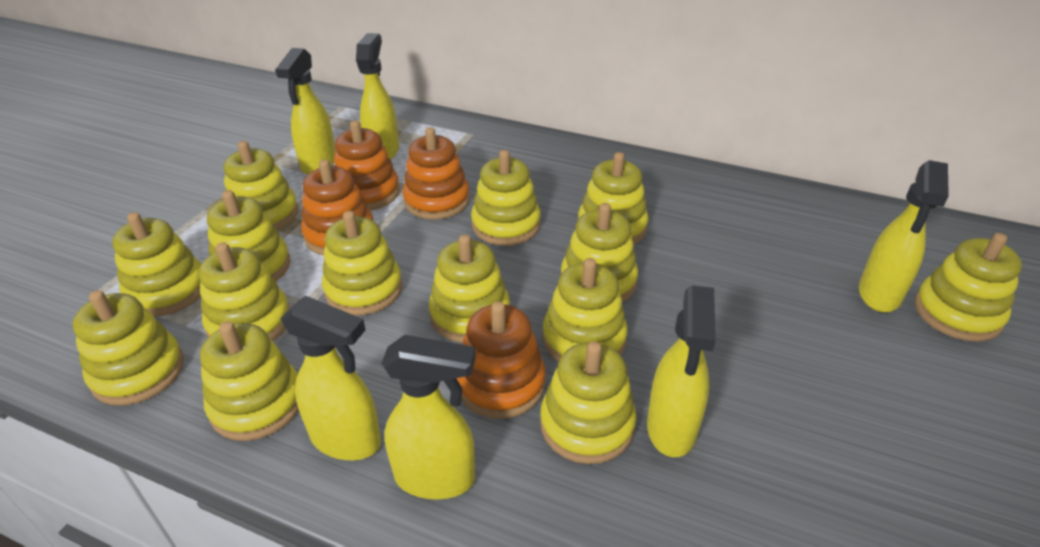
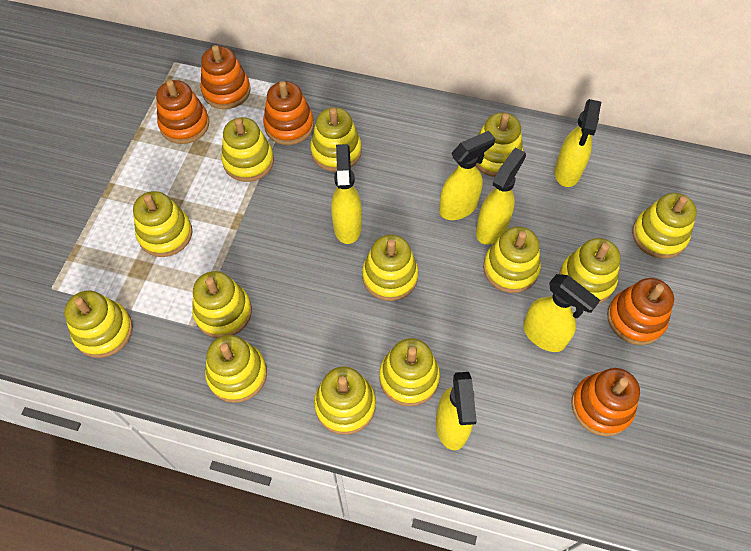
orange stacking toy: [301,159,373,255] [334,120,400,210] [403,127,470,219] [456,301,546,419] = 4 -> [156,80,209,144] [200,45,251,109] [263,81,314,145] [571,368,640,436] [607,278,674,345] = 5
yellow stacking toy: [73,290,184,406] [112,212,201,317] [199,242,290,341] [200,321,299,441] [207,190,290,281] [224,141,298,230] [322,211,402,315] [429,235,510,343] [471,150,540,245] [540,342,636,464] [543,258,627,362] [561,203,638,302] [578,152,649,244] [915,233,1022,342] = 14 -> [64,290,133,358] [133,191,192,257] [192,271,252,338] [205,335,267,403] [221,117,274,182] [310,107,362,172] [314,367,376,435] [362,234,419,301] [379,338,440,406] [475,113,523,177] [483,227,541,293] [559,238,621,304] [632,193,697,259] = 13

